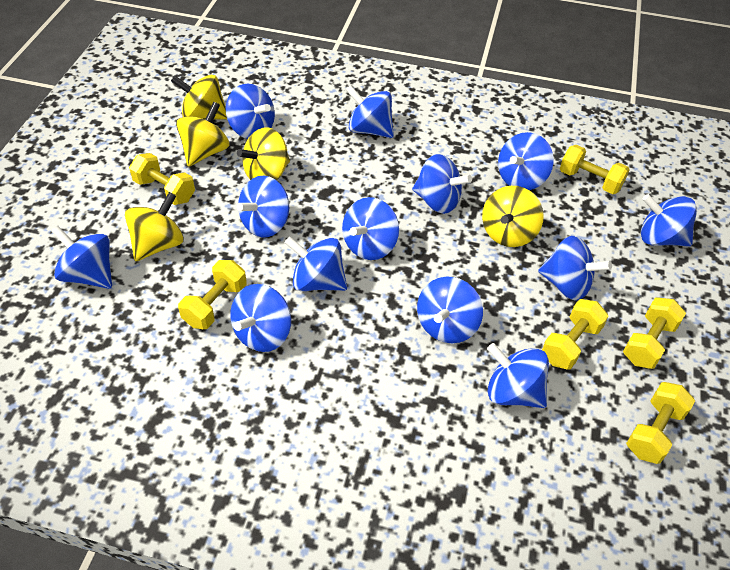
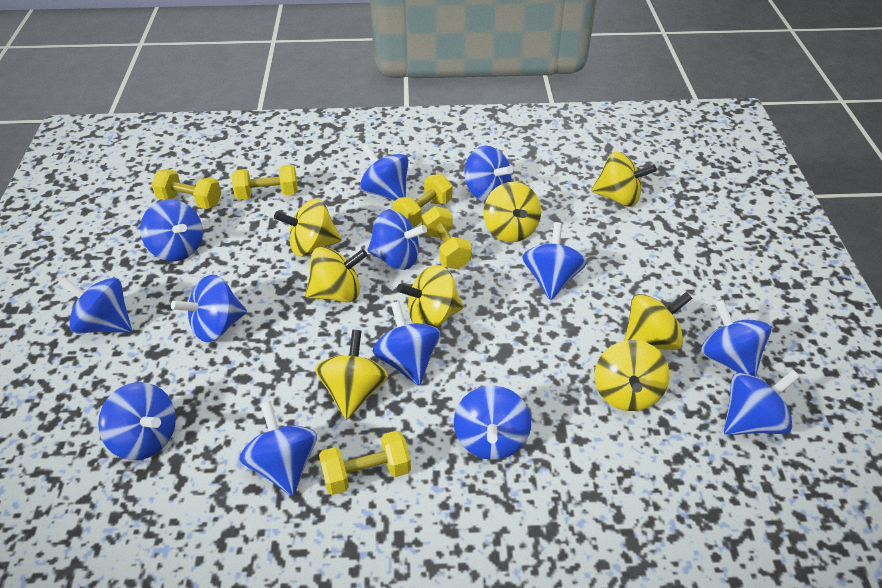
yellow dumbbell: [129,153,195,205] [178,260,247,329] [542,299,609,370] [560,145,630,194] [623,297,686,369] [626,382,695,464] = 6 -> [151,169,221,209] [232,165,298,200] [319,430,411,495] [392,174,452,227] [422,206,472,269] = 5
yellow spinning top: [125,192,184,261] [171,75,227,120] [176,102,229,167] [237,127,290,180] [482,186,544,247] = 5 -> [274,199,342,257] [305,247,367,302] [315,330,388,420] [397,265,464,328] [483,182,541,242] [591,152,657,207] [595,340,670,411] [624,292,692,350] = 8

